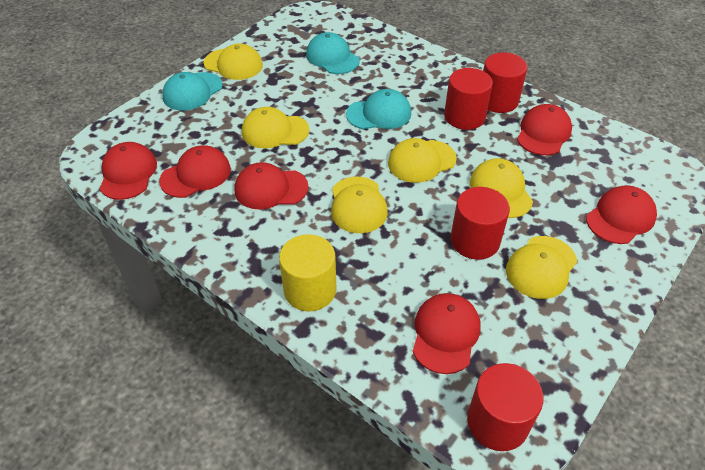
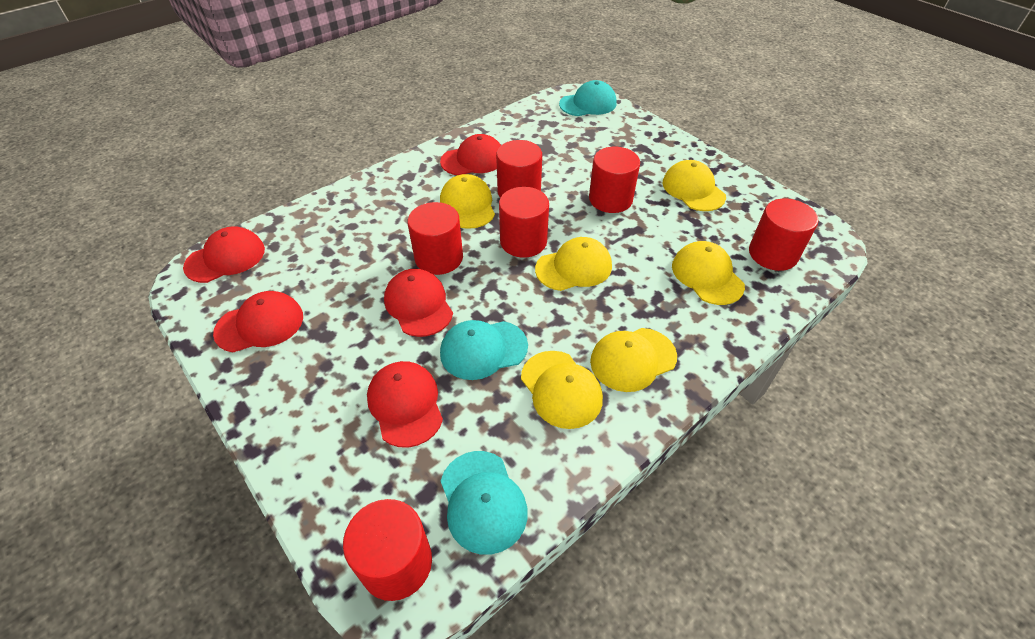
red cap: [100,142,157,200] [159,145,231,198] [235,162,308,210] [413,293,481,374] [517,104,572,155] [586,185,657,244] = 6 -> [183,226,265,283] [213,291,303,352] [367,361,443,448] [384,269,453,337] [440,134,501,175] = 5
red cylinder: [444,68,493,130] [451,187,510,260] [467,363,543,451] [483,52,527,113] = 4 -> [343,499,432,601] [408,202,463,275] [496,140,542,198] [499,187,549,258] [589,147,640,213] [749,199,818,271] = 6
yellow cylinder: [279,234,337,312] = 1 -> none = 0

